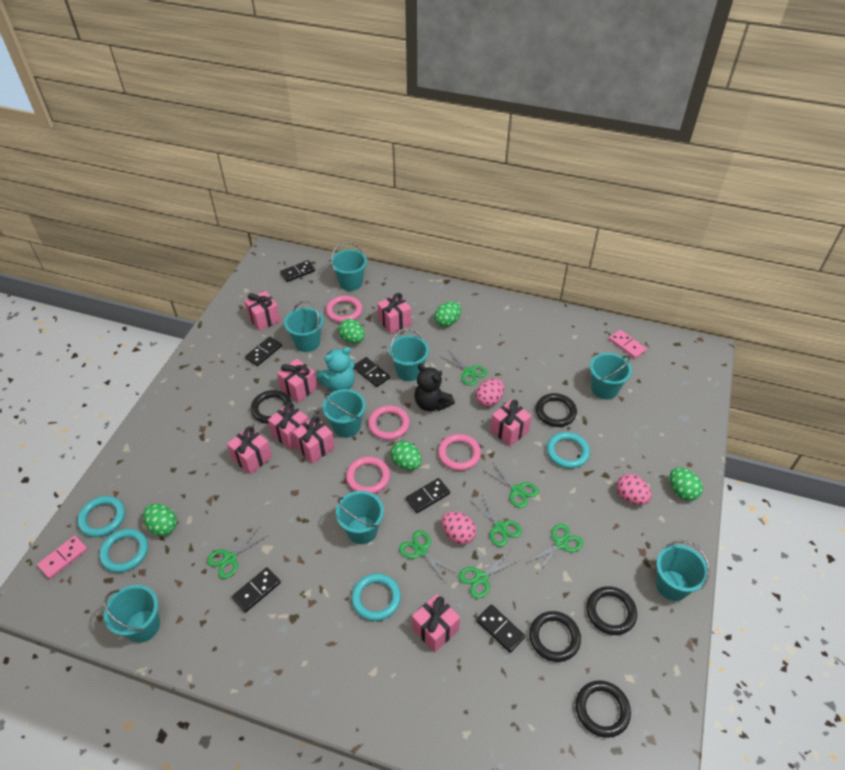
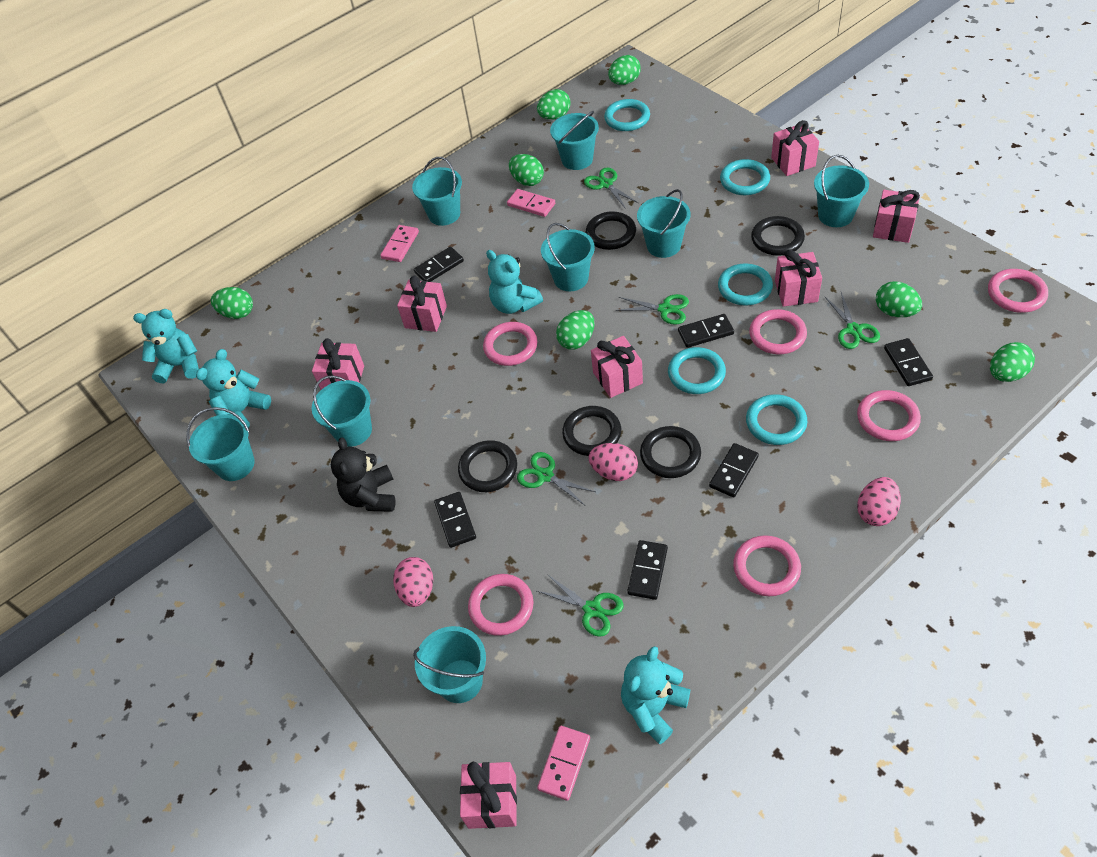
green egg: [143,504,177,536] [338,319,365,344] [390,441,422,470] [434,302,461,327] [669,468,703,501] = 5 -> [211,287,253,319] [509,154,544,186] [537,89,571,119] [556,310,595,350] [608,55,641,85] [876,281,922,317] [990,342,1035,382] = 7
green scissors: [207,528,269,579] [399,530,456,583] [439,350,487,386] [458,551,519,599] [471,495,522,547] [484,462,539,508] [527,524,583,573] = 7 -> [517,452,595,505] [537,574,623,637] [584,168,638,209] [616,294,689,325] [824,292,880,349] = 5
pink domino: [37,535,87,579] [609,330,647,359] = 2 -> [380,225,419,262] [507,189,555,217] [537,726,590,801] = 3
pink gift: [227,426,272,475] [244,291,281,331] [268,402,308,450] [277,359,318,403] [292,416,335,464] [377,293,411,334] [412,594,460,652] [490,400,532,447] = 8 -> [312,338,364,390] [397,276,447,332] [460,762,517,829] [591,336,643,398] [771,120,819,176] [775,250,822,307] [873,190,920,243] = 7
pink ring: [326,295,362,323] [346,456,390,494] [368,405,410,440] [438,434,481,471] = 4 -> [468,574,533,636] [483,322,538,366] [733,535,801,596] [749,309,807,354] [857,390,921,441] [988,269,1048,313] = 6
turquoise ring: [77,496,125,537] [99,529,148,573] [351,573,401,621] [547,432,590,469] = 4 -> [604,99,650,131] [668,347,726,394] [718,263,773,306] [720,159,770,195] [746,394,807,445] = 5
turquoise teddy bear: [317,347,355,391] = 1 -> [133,309,199,383] [196,349,271,429] [486,250,543,314] [621,646,690,744] = 4

